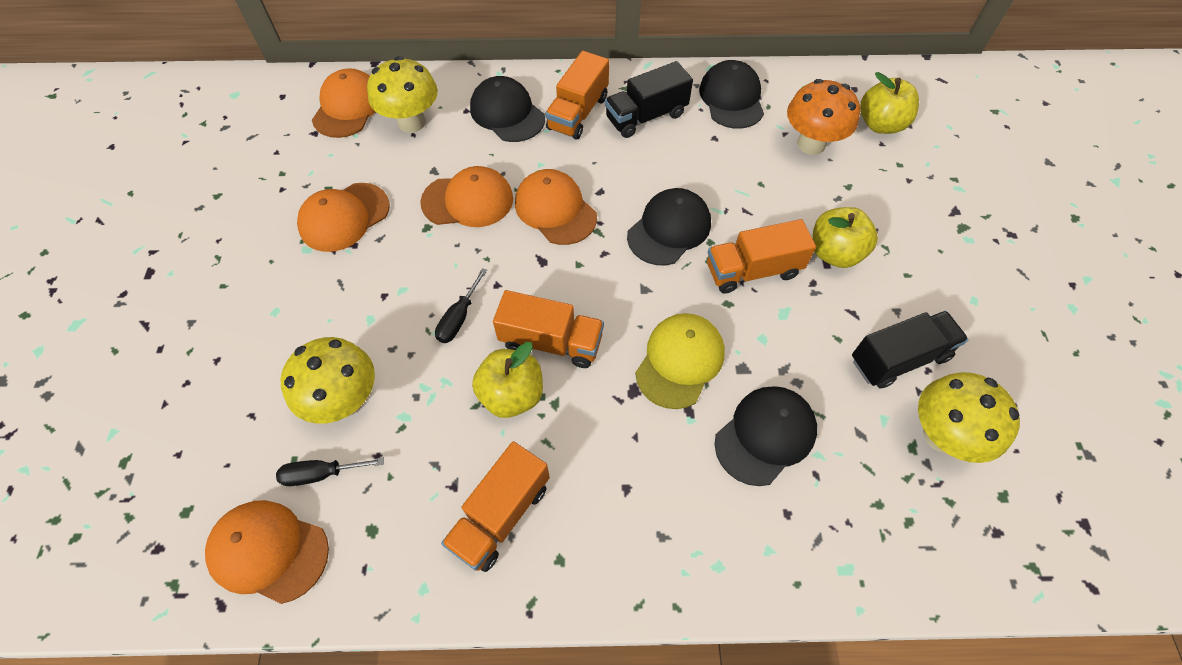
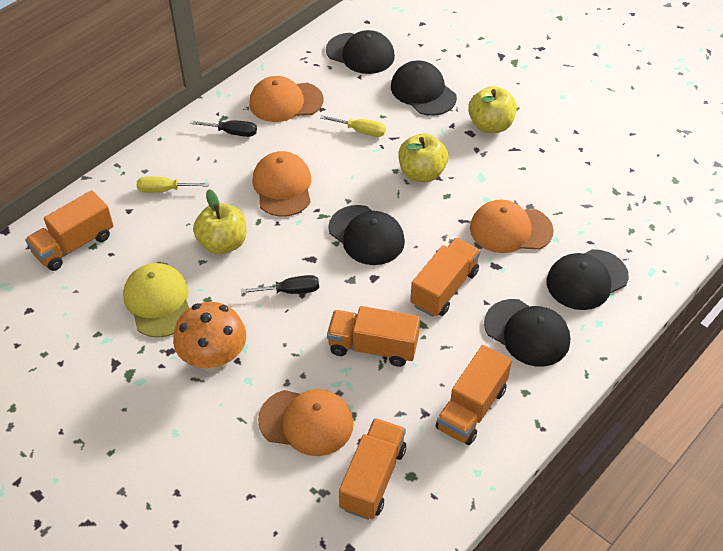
black cap: [470,76,545,142] [627,188,711,265] [699,60,764,129] [714,386,817,486] = 4 -> [326,30,395,74] [328,205,405,265] [391,61,457,116] [484,299,570,367] [547,249,629,310] = 5
black truck: [605,61,693,138] [852,311,968,388] = 2 -> none = 0
orange cap: [205,500,329,604] [297,183,390,252] [312,68,375,138] [420,166,513,227] [515,169,597,245] = 5 -> [249,76,323,122] [252,151,311,217] [258,389,353,456] [470,200,553,253] = 4
orange truck: [441,441,550,572] [493,290,604,368] [545,51,609,140] [707,219,816,294] = 4 -> [25,190,114,271] [327,306,420,367] [339,418,406,520] [410,238,481,317] [436,345,512,445] = 5
yellow mushroom: [281,337,375,424] [367,56,438,133] [918,372,1020,463] = 3 -> none = 0
yellow screwdriver: none = 0 -> [137,177,209,192] [320,115,386,137] = 2

